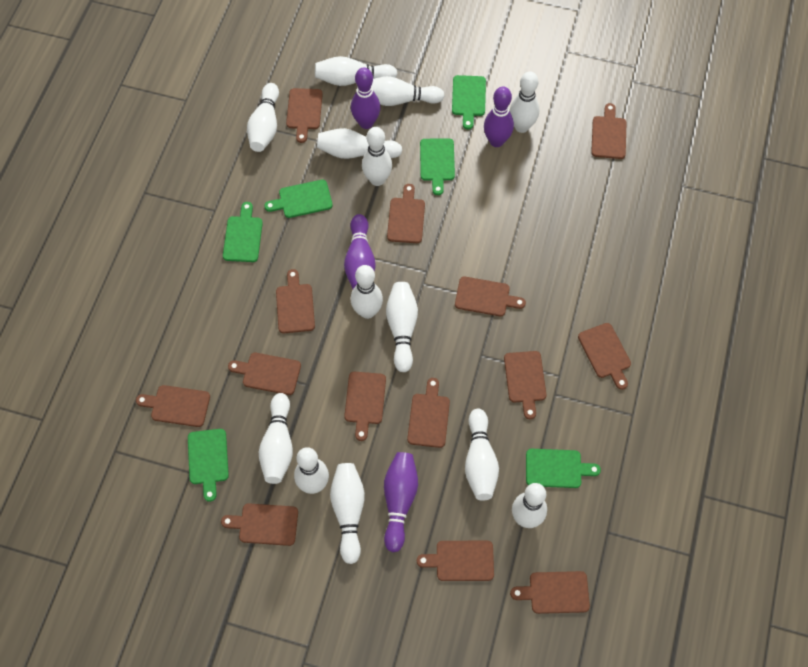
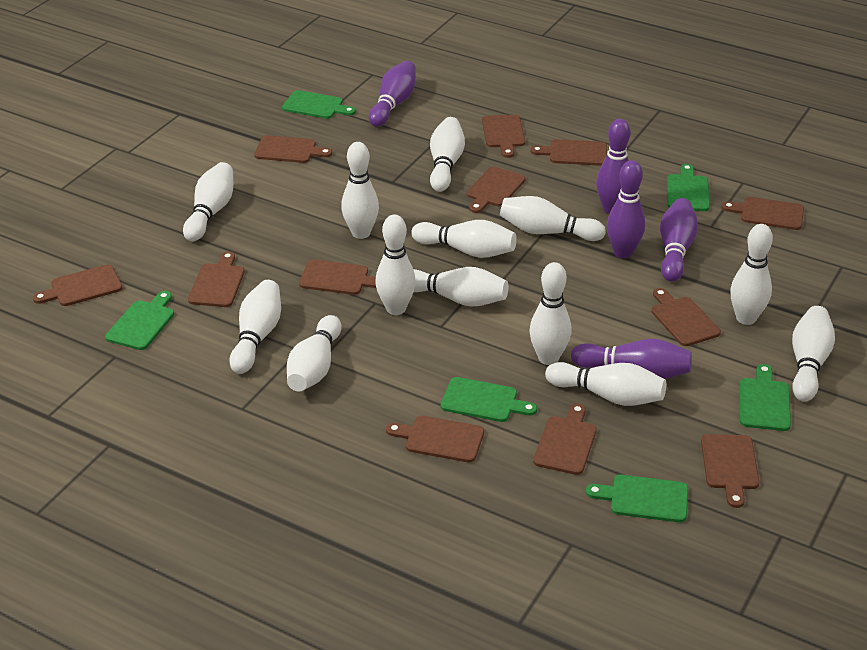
brown cutting board: [136,385,210,427] [221,503,298,546] [228,353,301,395] [276,269,315,333] [286,88,323,143] [344,372,386,441] [387,184,425,243] [407,378,450,448] [417,541,494,581] [455,276,526,316] [504,351,546,419] [510,571,590,614] [578,323,631,390] [591,103,627,159] = 14 -> [33,264,122,306] [188,252,245,307] [254,135,332,163] [299,259,376,295] [386,416,484,462] [467,167,525,213] [482,115,525,158] [530,139,607,166] [533,404,597,475] [651,288,721,346] [701,434,759,508] [722,197,804,230] = 12
purple bowling pin: [344,214,376,289] [351,68,381,129] [384,452,418,552] [484,86,514,147] = 4 -> [369,61,416,127] [571,339,692,379] [596,119,631,214] [607,160,645,258] [660,198,698,282] = 5

